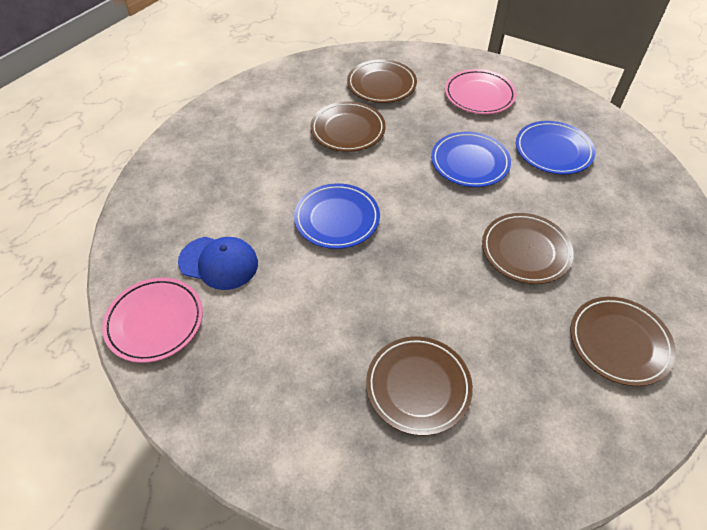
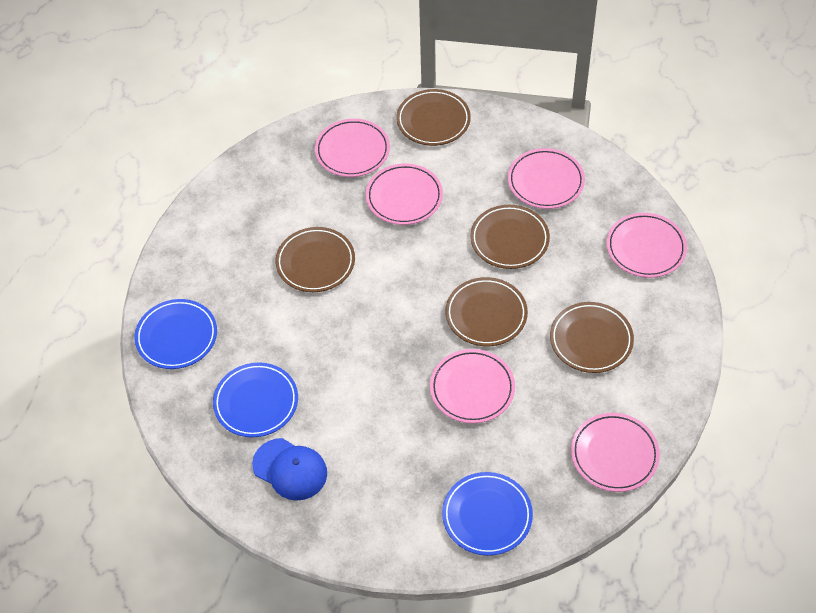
pink plate: [102,277,203,363] [445,69,517,114] = 2 -> [315,119,390,177] [366,163,443,225] [430,349,515,423] [508,148,585,209] [571,413,660,492] [607,213,687,278] = 6

